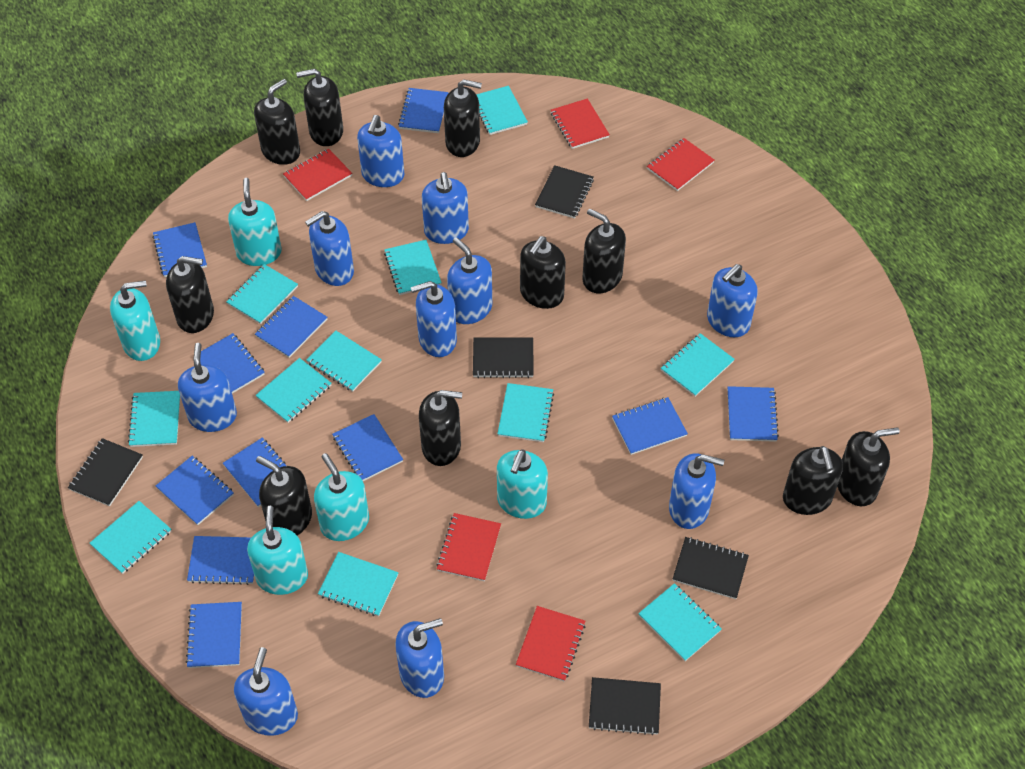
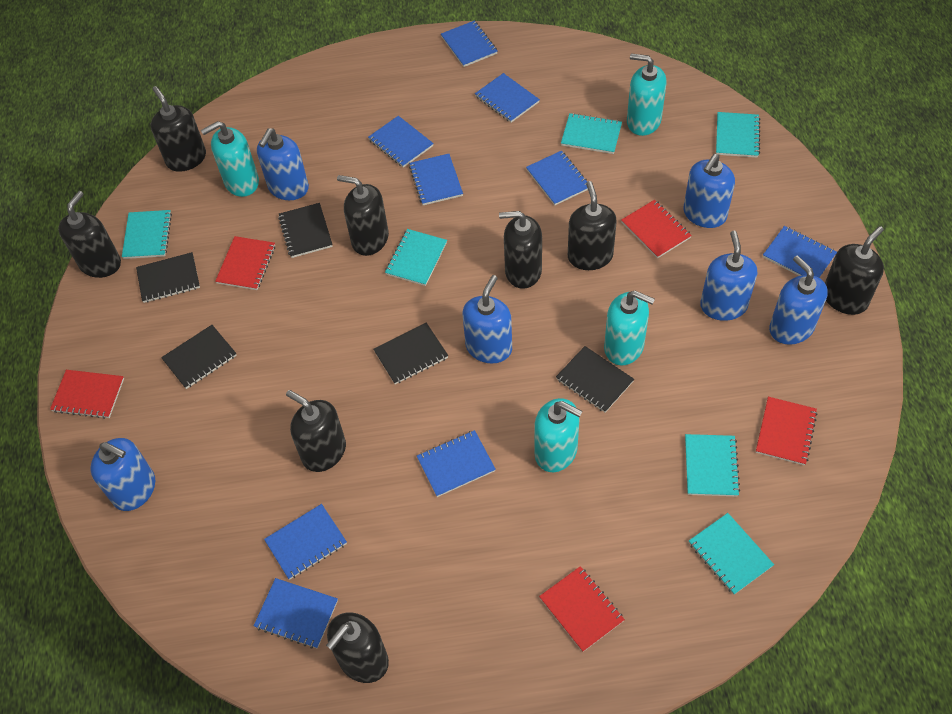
black soap dispenser: [166,256,214,333] [254,79,300,165] [256,456,312,536] [296,68,343,146] [419,390,462,466] [444,79,482,157] [520,236,566,309] [582,209,626,293] [783,446,843,515] [837,428,900,506] = 10 -> [58,191,121,278] [151,86,206,172] [286,390,346,472] [326,612,389,683] [337,175,389,256] [499,211,542,289] [568,181,617,270] [825,226,884,315] = 8
blue notebook: [152,222,207,277] [156,456,234,525] [186,602,242,668] [187,536,254,585] [200,333,265,393] [223,438,286,507] [255,296,328,358] [332,414,403,481] [398,88,449,133] [612,397,688,455] [728,386,779,442] = 11 -> [254,578,338,649] [264,504,347,580] [368,116,434,168] [409,154,463,205] [417,430,496,497] [441,21,497,67] [475,73,540,123] [526,151,588,205] [763,226,837,278] = 9
blue soap dispenser: [178,343,237,432] [234,647,298,736] [305,211,354,286] [357,115,404,187] [395,618,444,698] [411,281,457,357] [422,172,469,244] [447,237,492,324] [669,453,724,529] [707,264,758,337] = 10 -> [90,438,155,511] [257,128,309,200] [463,275,512,363] [683,154,735,228] [700,231,757,321] [769,255,828,345] = 6
turquoise notebook: [90,501,171,574] [128,391,180,447] [226,264,298,324] [255,358,332,423] [306,331,382,392] [318,552,399,617] [384,240,442,295] [476,86,528,135] [497,383,554,442] [638,583,721,661] [661,333,735,396] = 11 -> [122,210,172,259] [385,229,447,286] [561,113,622,154] [685,434,740,497] [689,513,774,595] [716,112,760,158] = 6
turquoise soap dispenser: [110,280,160,361] [228,178,282,266] [247,506,308,595] [314,453,369,541] [497,449,548,519] = 5 -> [201,121,259,197] [534,398,583,472] [604,291,655,365] [627,54,666,136] = 4

